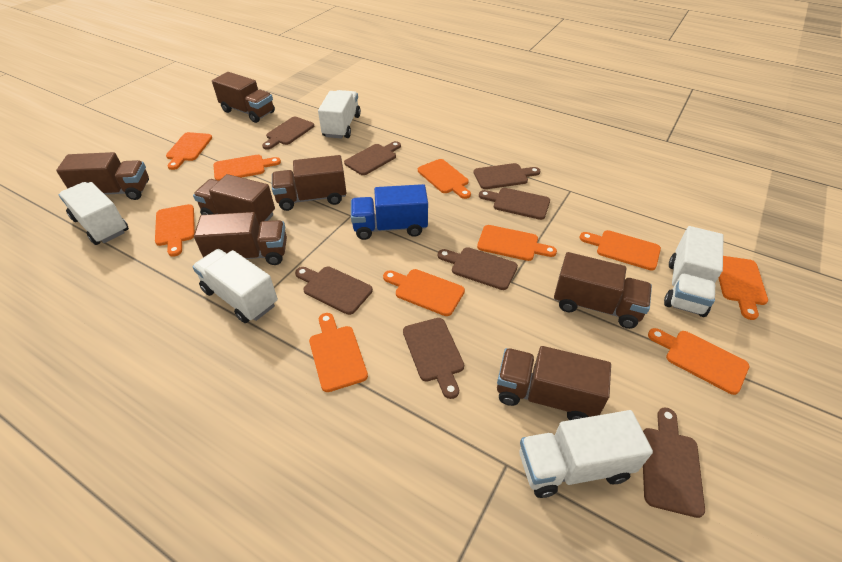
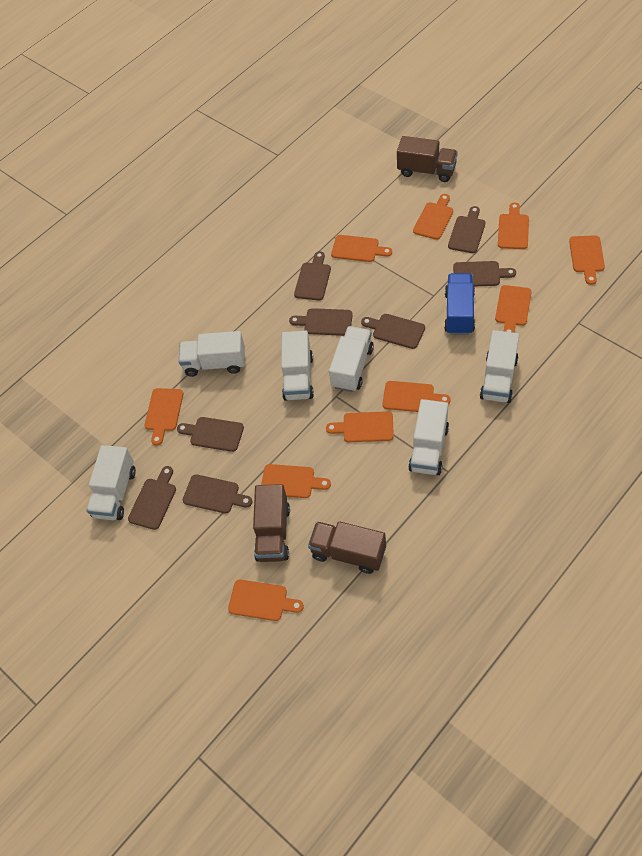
brown truck: [56,152,149,200] [193,174,275,226] [194,212,287,265] [212,72,275,123] [272,155,347,211] [497,346,611,420] [554,252,652,329] = 7 -> [253,484,290,562] [308,521,386,574] [397,136,458,182] = 3
white truck: [59,182,129,245] [192,249,278,323] [318,90,361,139] [519,410,653,498] [664,226,724,317] = 5 -> [86,445,136,520] [179,331,245,377] [281,331,314,401] [329,326,374,392] [408,399,449,475] [480,330,519,403] = 6

